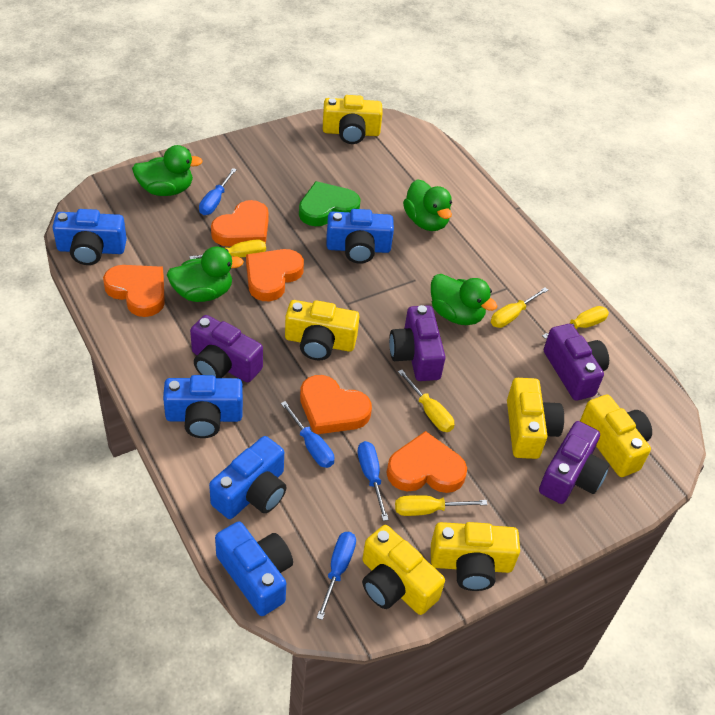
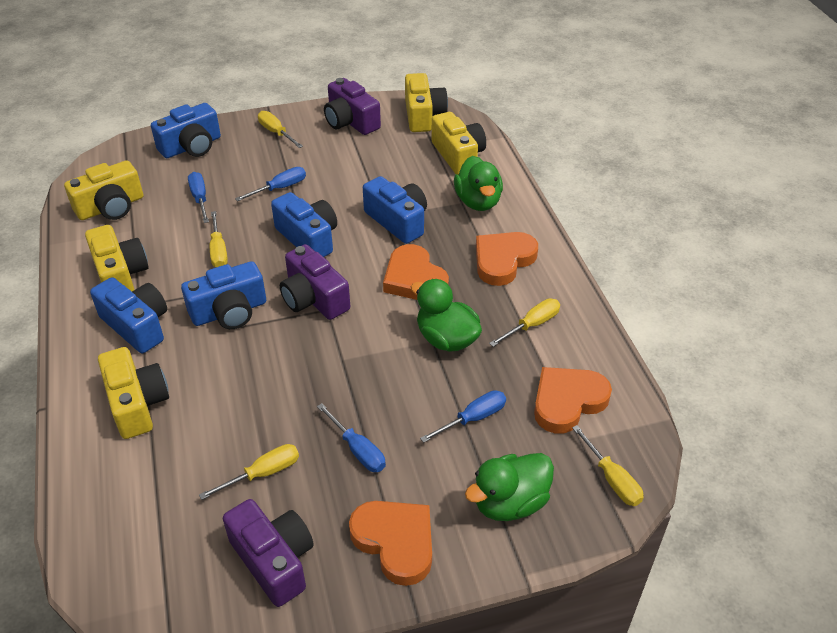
green duck: [132,145,203,196] [167,247,244,302] [403,179,452,231] [431,274,497,325] = 4 -> [411,279,482,352] [454,156,503,211] [465,453,554,521] = 3
green heart: [299,181,361,226] = 1 -> none = 0
orange heart: [103,265,165,317] [211,200,269,247] [246,249,304,301] [300,375,372,434] [386,431,467,493] = 5 -> [349,501,432,586] [383,244,449,300] [476,232,538,286] [534,367,612,434] = 4
purple camera: [190,315,263,383] [389,305,446,381] [539,421,610,504] [544,324,609,401] = 4 -> [223,499,314,607] [280,244,350,320] [324,78,381,135] = 3
yellow camera: [285,300,360,360] [323,95,383,144] [362,525,445,615] [431,522,520,591] [507,378,564,459] [580,394,652,477] = 6 -> [64,161,143,220] [85,225,149,291] [98,347,169,439] [405,73,448,132] [431,112,486,175] = 5

